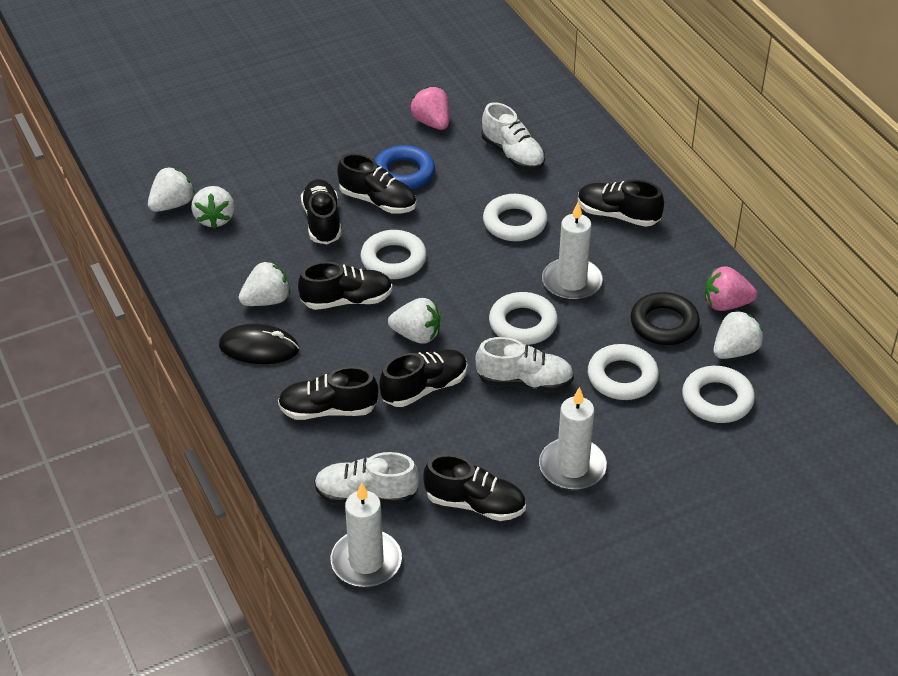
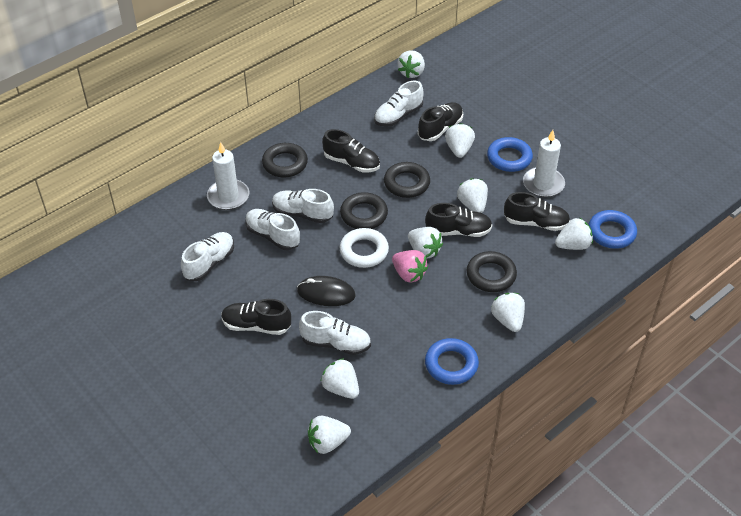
black ring: [631,292,700,345] = 1 -> [262,143,308,177] [340,192,388,229] [384,162,430,198] [466,251,517,292] = 4
black shoe: [278,367,378,420] [298,262,393,310] [301,179,342,245] [337,153,416,214] [379,349,468,407] [423,454,526,521] [578,180,664,227] = 7 -> [221,299,291,335] [322,129,380,172] [418,102,463,141] [425,203,492,237] [504,192,570,231] = 5
blue ring: [374,145,435,190] = 1 -> [425,338,479,385] [487,137,533,172] [588,210,637,249] = 3
pink strawberry: [410,87,449,130] [705,266,757,311] = 2 -> [392,250,428,283] = 1
white candle: [331,483,402,587] [539,387,607,490] [542,202,603,301] = 3 -> [207,142,249,210] [523,130,565,198] = 2
white ring: [360,230,427,279] [483,194,548,241] [489,292,558,345] [588,344,659,400] [682,366,755,423] = 5 -> [340,228,389,268] = 1
white shoe: [314,452,419,504] [475,337,574,392] [482,103,545,171] = 3 -> [181,232,234,281] [245,209,300,250] [272,189,334,223] [299,311,371,355] [374,81,424,127] = 5
white strawberry: [148,167,195,212] [191,186,235,229] [239,261,290,306] [388,298,440,343] [713,310,763,359] = 5 -> [308,416,351,454] [320,358,359,399] [398,50,425,78] [408,227,443,259] [445,123,475,158] [457,178,488,213] [491,293,525,332] [555,218,593,250] = 8

